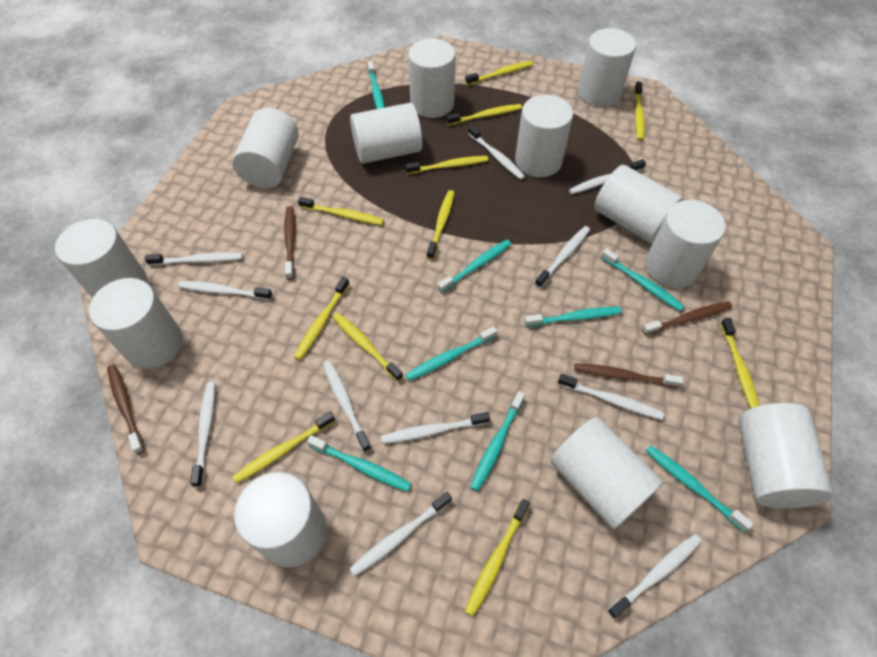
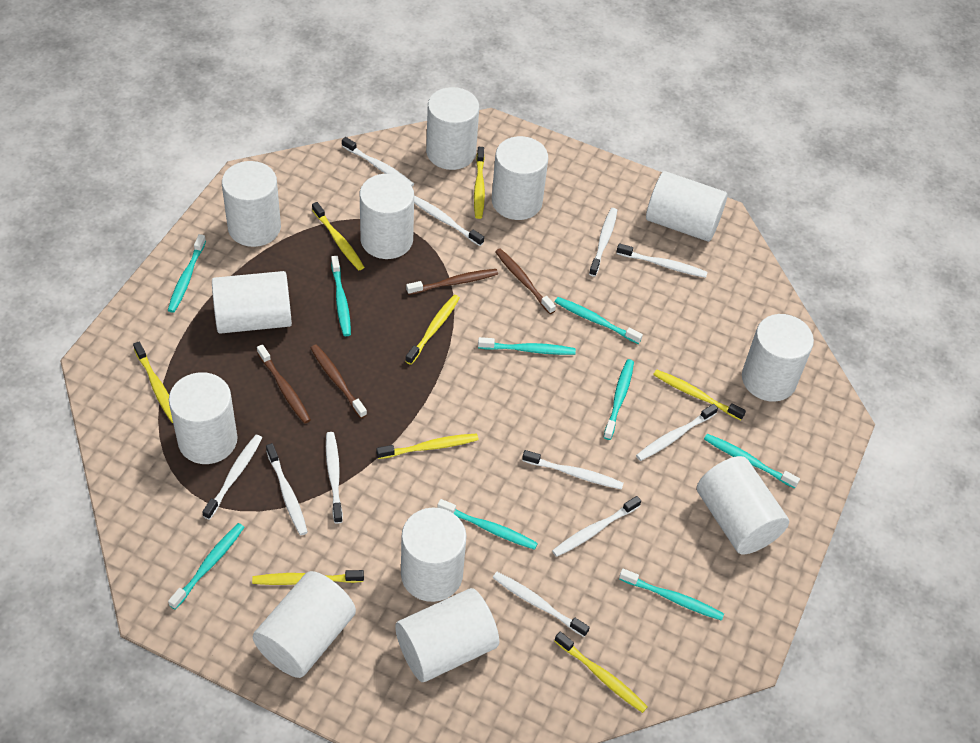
turquoise toothbrush: [307,435,411,492] [367,61,385,109] [405,326,497,381] [437,240,511,293] [470,391,525,491] [525,307,622,327] [601,248,684,311] [646,445,754,532] = 8 -> [168,234,206,313] [168,523,245,610] [331,256,351,336] [437,499,538,550] [478,337,576,355] [555,297,643,344] [604,359,634,440] [619,568,724,621] [704,434,800,489] = 9
yellow toothbrush: [232,412,335,483] [294,277,349,360] [298,197,384,225] [333,312,403,382] [406,156,488,174] [427,190,455,260] [447,104,522,125] [465,61,533,85] [465,499,530,617] [634,82,645,141] [720,318,759,409] = 11 -> [133,341,173,423] [252,570,364,585] [312,202,364,270] [376,433,479,459] [406,295,460,365] [474,147,485,219] [555,632,648,713] [653,369,746,420] = 8

